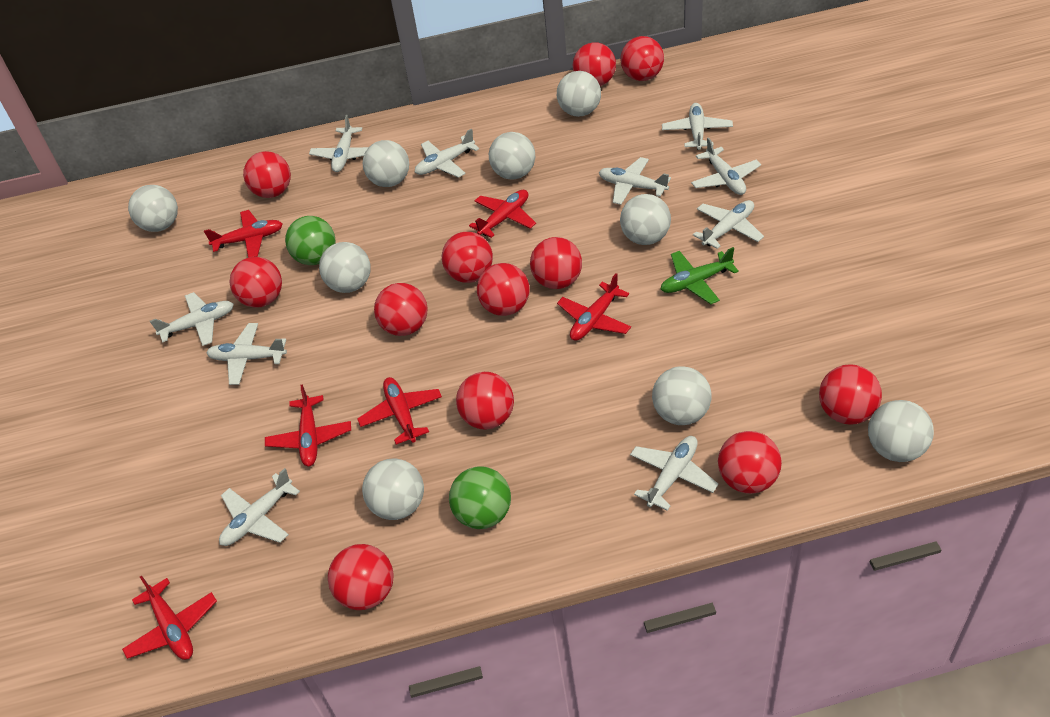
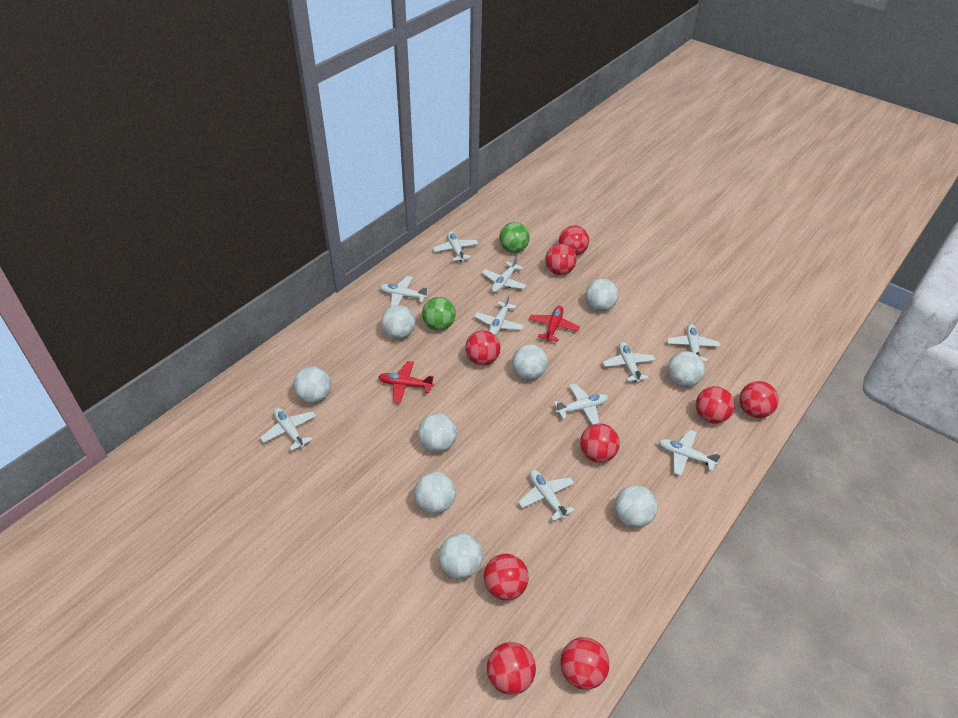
green plane: [660,247,739,304] = 1 -> none = 0
red ball: [230,257,282,308] [243,151,291,198] [328,544,394,610] [374,283,428,336] [442,232,493,283] [456,372,514,430] [477,263,530,316] [530,237,582,289] [573,42,616,86] [621,36,664,81] [718,431,782,494] [819,364,882,425] = 12 -> [465,330,500,365] [484,554,529,600] [487,642,536,695] [545,244,577,275] [559,226,589,256] [560,637,610,690] [580,424,620,463] [696,386,735,424] [739,381,779,418] = 9
red plane: [122,575,217,660] [204,210,283,258] [265,385,351,467] [357,377,442,444] [469,190,536,238] [557,273,631,341] = 6 -> [379,361,434,403] [529,306,580,342] = 2

